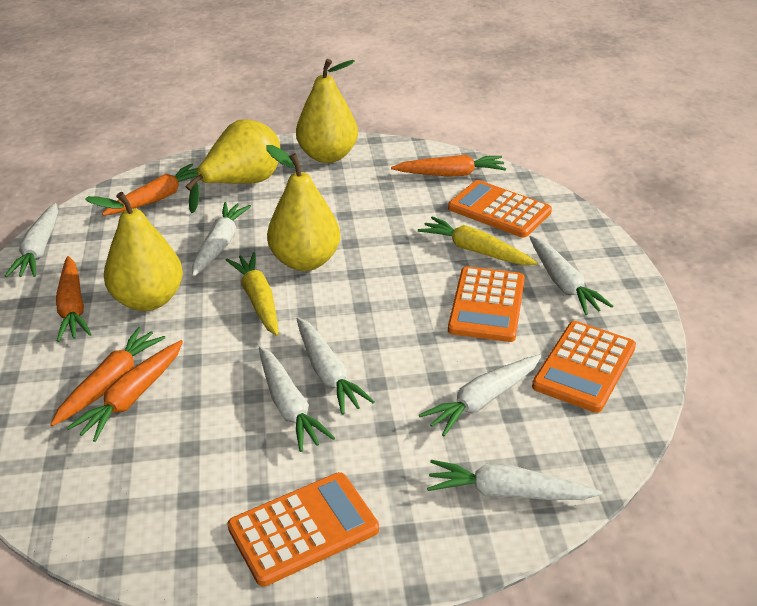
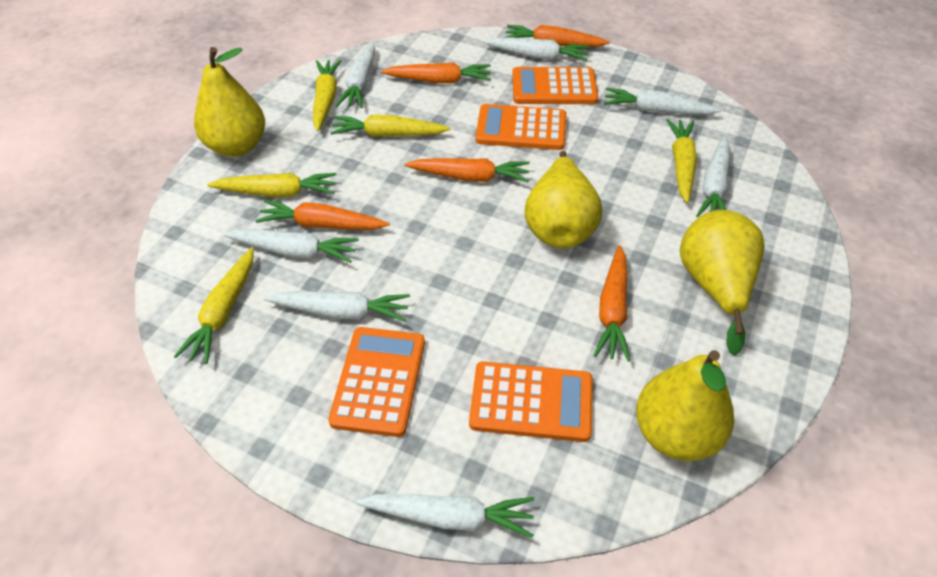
yellow carrot: [226,252,279,336] [418,216,538,265] = 2 -> [174,248,254,364] [207,173,337,197] [313,60,341,131] [330,115,450,137] [666,119,697,203] = 5

